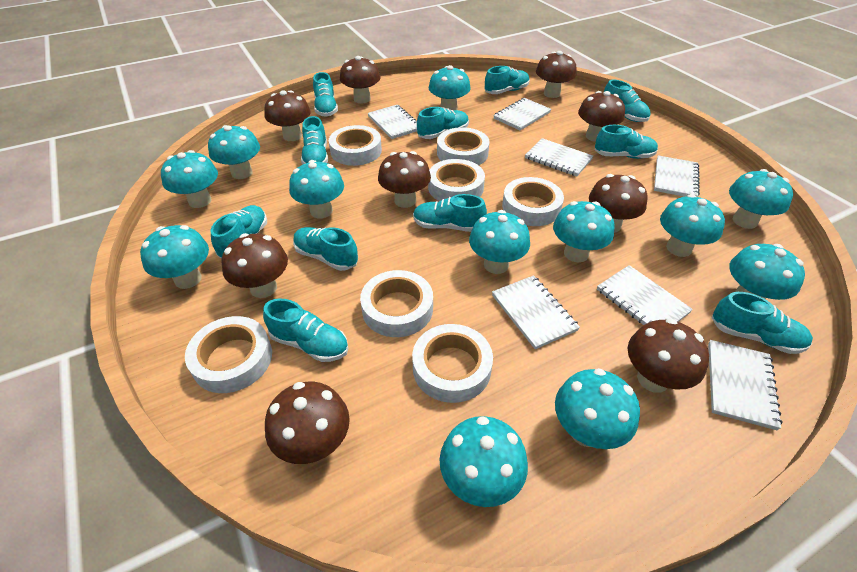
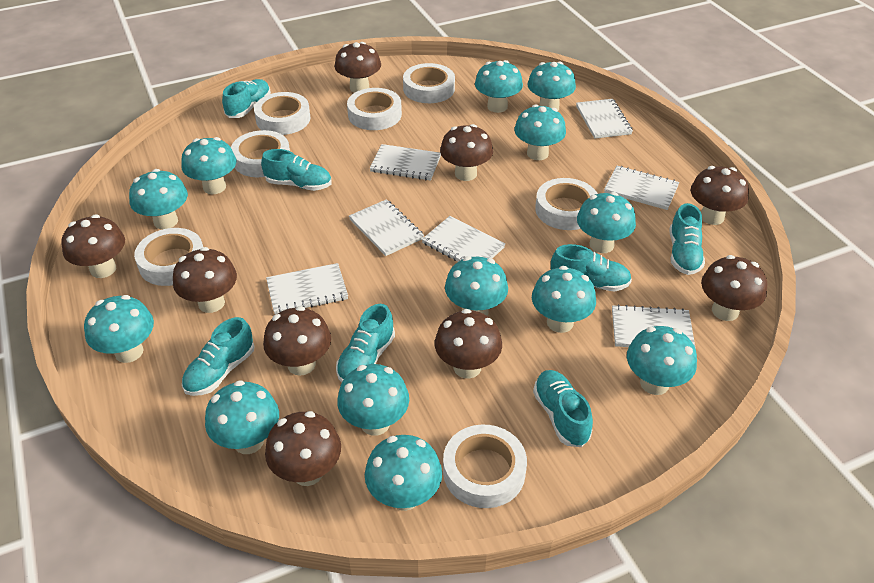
turquoise mushroom: [140,225,209,289] [161,150,218,208] [208,125,260,179] [289,160,344,218] [429,65,470,111] [439,416,528,507] [469,210,530,274] [553,201,615,262] [555,368,640,449] [660,194,725,257] [729,169,793,229] [729,244,805,300] = 12 -> [84,295,154,363] [129,169,188,229] [181,137,236,194] [205,380,279,454] [337,364,409,436] [365,435,442,511] [445,256,508,315] [475,60,523,113] [514,104,566,160] [528,61,576,111] [532,266,596,333] [577,192,636,253] [627,326,697,395] = 13
turquoise shoe: [210,205,267,259] [263,298,348,362] [293,227,358,271] [301,116,328,164] [313,72,338,117] [413,194,487,232] [417,107,469,139] [484,66,530,94] [595,125,658,159] [604,80,651,122] [711,292,813,354] = 11 -> [182,317,255,396] [222,79,271,118] [261,149,332,191] [336,304,395,382] [533,370,593,447] [551,244,632,292] [670,203,705,275] = 7

